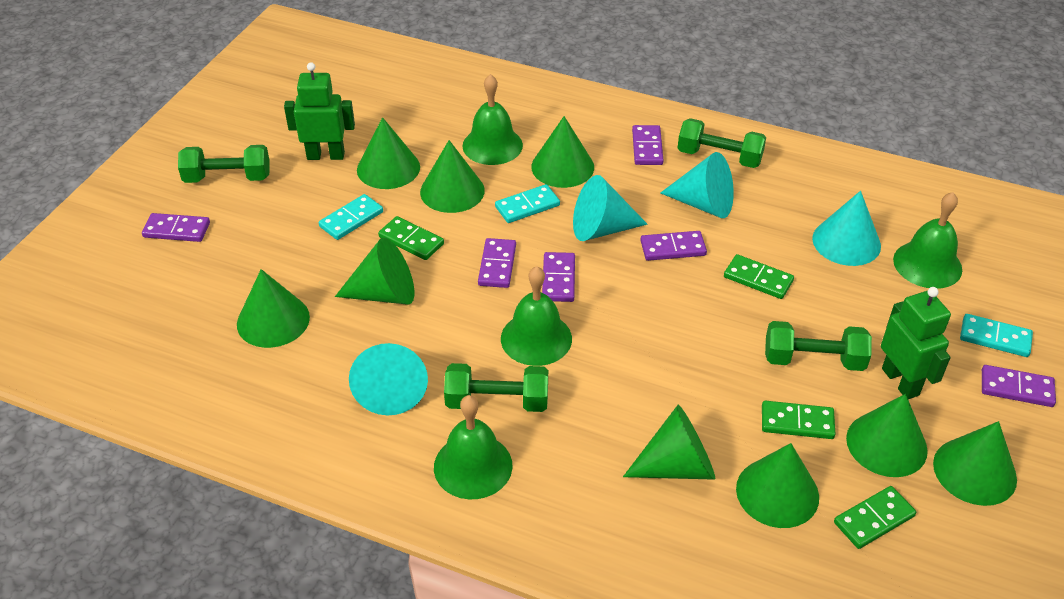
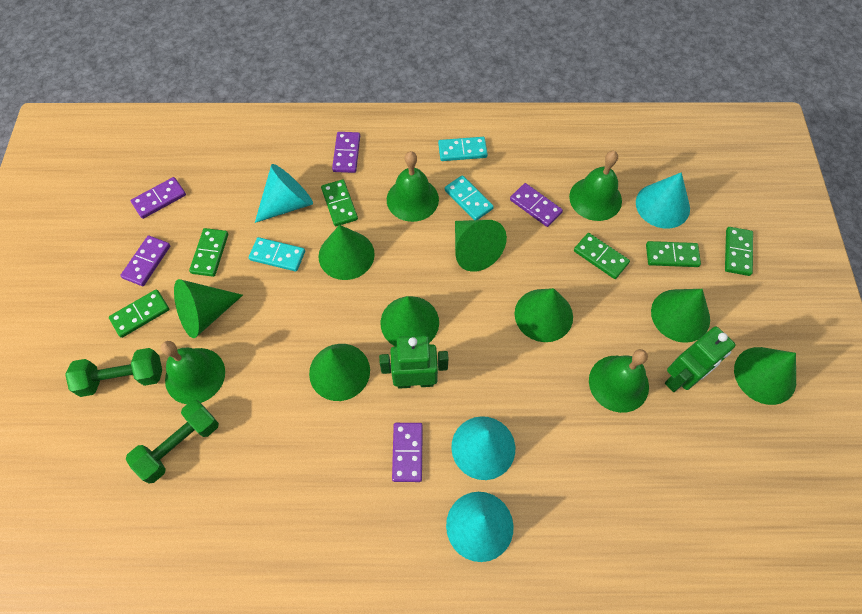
green cone: [237,269,310,348] [335,238,414,305] [357,117,420,189] [420,140,485,213] [531,116,594,188] [623,405,715,480] [736,443,819,528] [846,394,928,477] [933,421,1017,506] = 9 -> [174,279,243,338] [309,344,370,401] [318,225,375,280] [381,296,439,346] [455,220,507,272] [514,288,573,342] [651,289,710,343] [734,347,796,405] = 8
green domino: [378,216,444,260] [724,254,794,299] [762,401,835,439] [834,486,916,549] = 4 -> [109,289,169,338] [189,228,228,277] [321,179,358,226] [574,233,630,279] [646,241,701,267] [725,227,753,276] = 6
green dumbbell: [178,145,270,183] [444,363,548,412] [678,118,766,168] [765,321,872,371] = 4 -> [65,348,162,397] [126,400,219,483] = 2
purple domino: [142,213,210,242] [478,238,516,288] [542,252,575,302] [632,125,664,165] [640,231,707,261] [982,365,1056,407] = 6 -> [120,235,170,286] [130,177,186,219] [332,132,360,173] [392,423,423,482] [510,183,563,227] = 5

